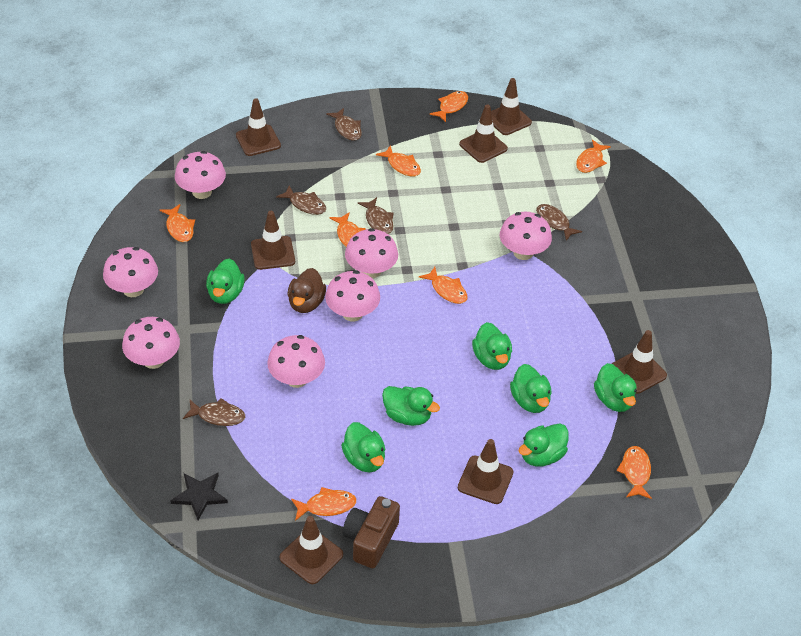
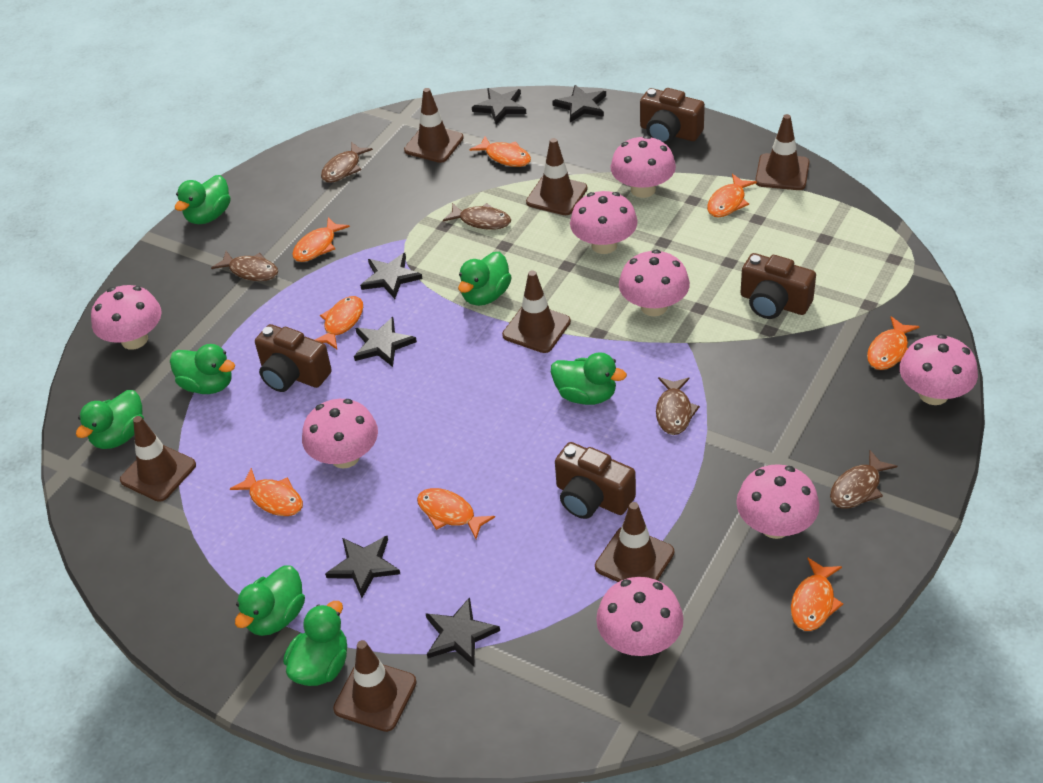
black star: [170,473,228,520] = 1 -> [325,536,400,598] [354,317,417,367] [360,253,423,299] [426,597,500,666] [472,88,526,125] [552,85,606,123] = 6
brown camera: [343,496,400,568] = 1 -> [255,324,332,392] [555,442,636,519] [640,88,705,144] [740,253,816,319] = 4
brown duck: [288,268,326,313] = 1 -> none = 0
pink mushroom: [103,247,158,297] [122,317,180,369] [175,151,226,199] [267,335,325,388] [325,270,380,321] [345,228,398,278] [500,212,552,260] = 7 -> [91,285,162,350] [302,399,378,469] [570,191,638,254] [596,577,683,656] [611,135,676,198] [619,250,690,316] [736,464,819,539] [900,334,978,405] = 8

